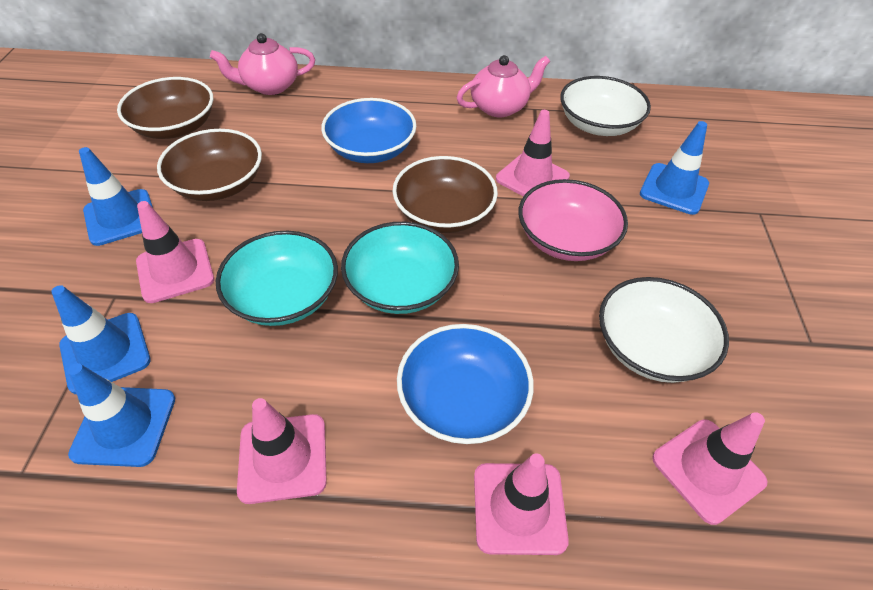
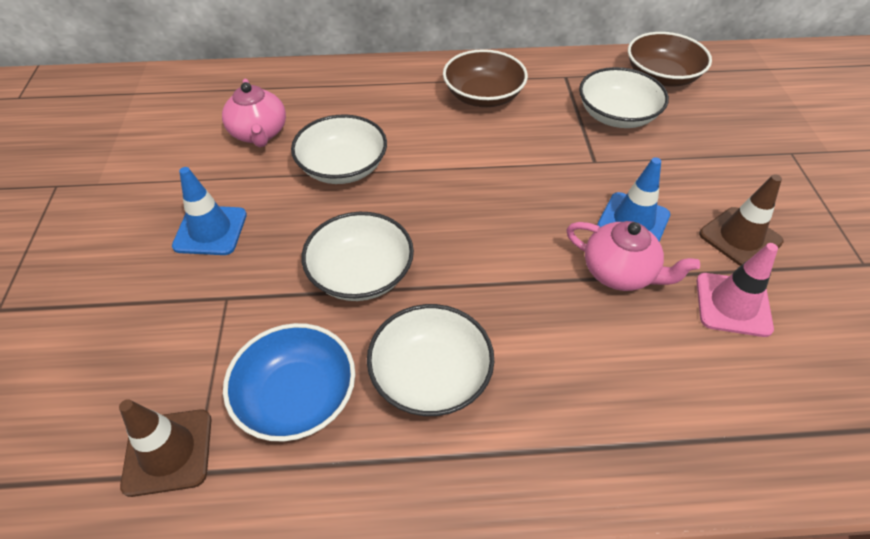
blue bowl: [321,98,417,163] [397,324,534,444] = 2 -> [223,323,355,442] = 1
blue traffic cone: [51,285,151,394] [68,363,175,467] [79,147,153,246] [640,121,709,215] = 4 -> [172,167,247,255] [597,157,670,242] = 2
brown bowl: [117,77,213,139] [157,129,262,201] [392,156,498,233] = 3 -> [443,49,528,107] [628,32,712,87] = 2
brown traffic cone: none = 0 -> [119,399,211,497] [699,174,784,266] = 2
pink bowl: [518,179,628,261] = 1 -> none = 0
pink traffic cone: [136,201,214,303] [237,398,327,504] [474,453,569,555] [496,110,570,197] [652,412,767,525] = 5 -> [697,243,778,337] = 1
turquoise bowl: [216,231,338,326] [341,222,459,314] = 2 -> none = 0
white bowl: [560,76,651,136] [599,277,729,383] = 2 -> [291,115,387,184] [302,212,414,301] [367,304,494,416] [579,67,669,128] = 4

